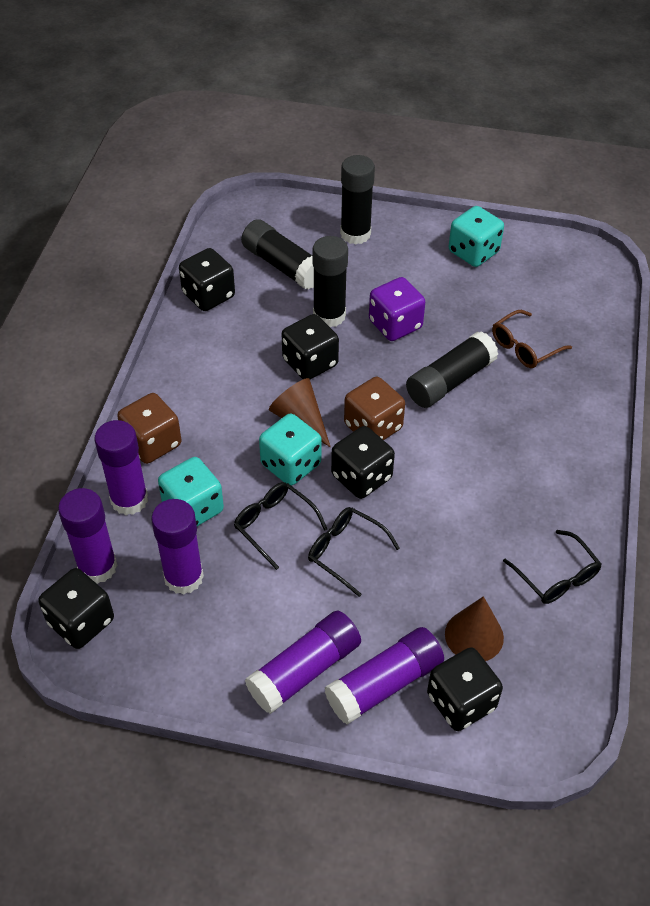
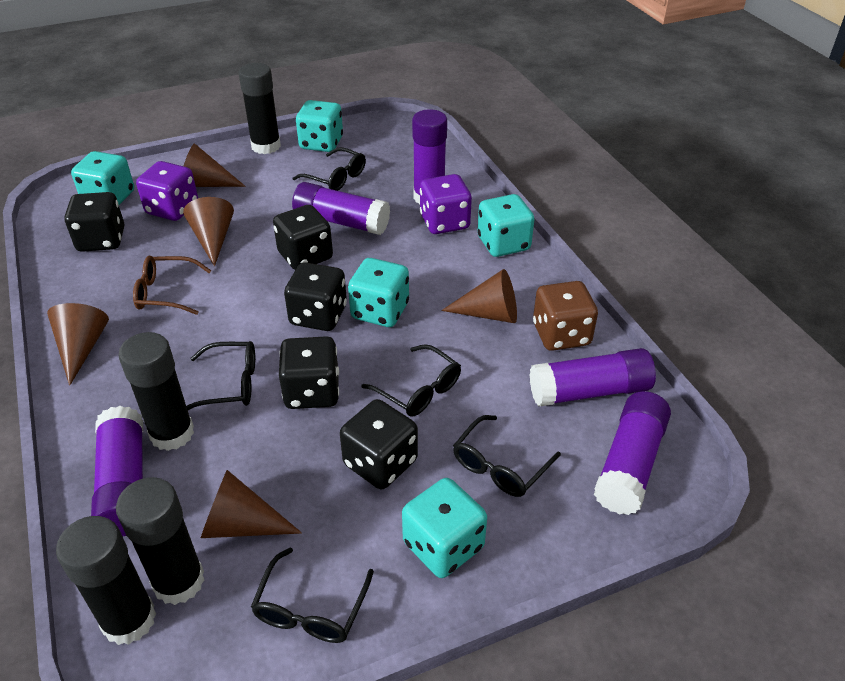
black glasses: [234,482,327,570] [308,507,400,597] [503,530,602,604] = 3 -> [186,341,255,410] [251,548,374,643] [293,147,366,191] [361,344,461,416] [453,415,561,497] = 5
brown cone: [269,378,331,447] [445,596,504,661] = 2 -> [47,303,109,386] [183,197,234,267] [184,143,246,187] [201,470,302,538] [441,269,517,323] = 5
brown dice: [117,393,181,464] [344,377,405,440] = 2 -> [533,281,598,351] = 1
purple dice: [369,277,425,341] = 1 -> [136,161,198,221] [420,174,472,234] = 2
turquoise dice: [158,457,224,526] [259,413,322,486] [449,206,504,267] = 3 -> [71,151,134,205] [296,100,343,152] [348,258,409,327] [402,478,487,578] [477,194,535,257] = 5

